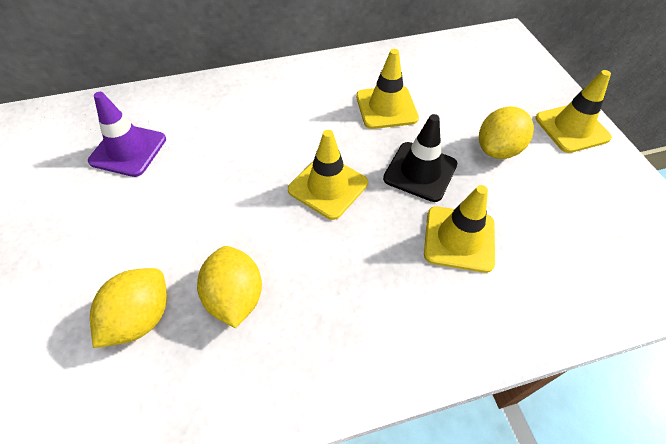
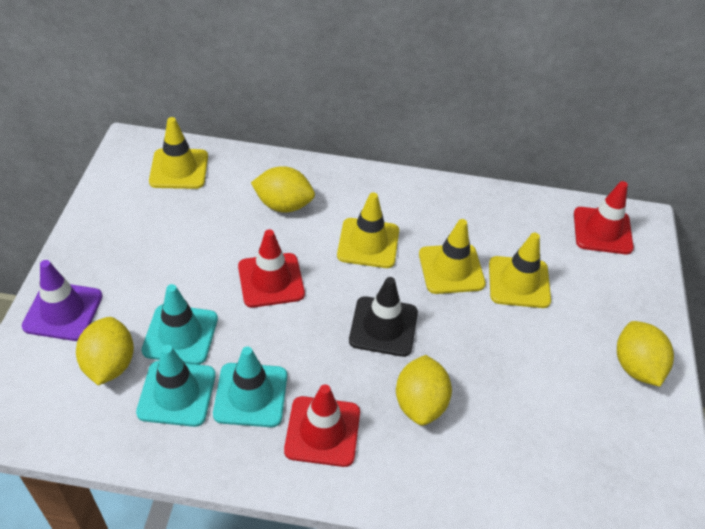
red traffic cone: none = 0 -> [238,229,305,308] [284,384,360,467] [574,181,634,254] = 3
turquoise traffic cone: none = 0 -> [136,345,216,427] [141,284,218,365] [213,347,287,427] = 3
yellow lemon: [90,268,167,348] [197,246,262,328] [479,106,534,159] = 3 -> [76,317,134,386] [251,166,315,213] [396,355,452,426] [617,321,674,387] = 4

